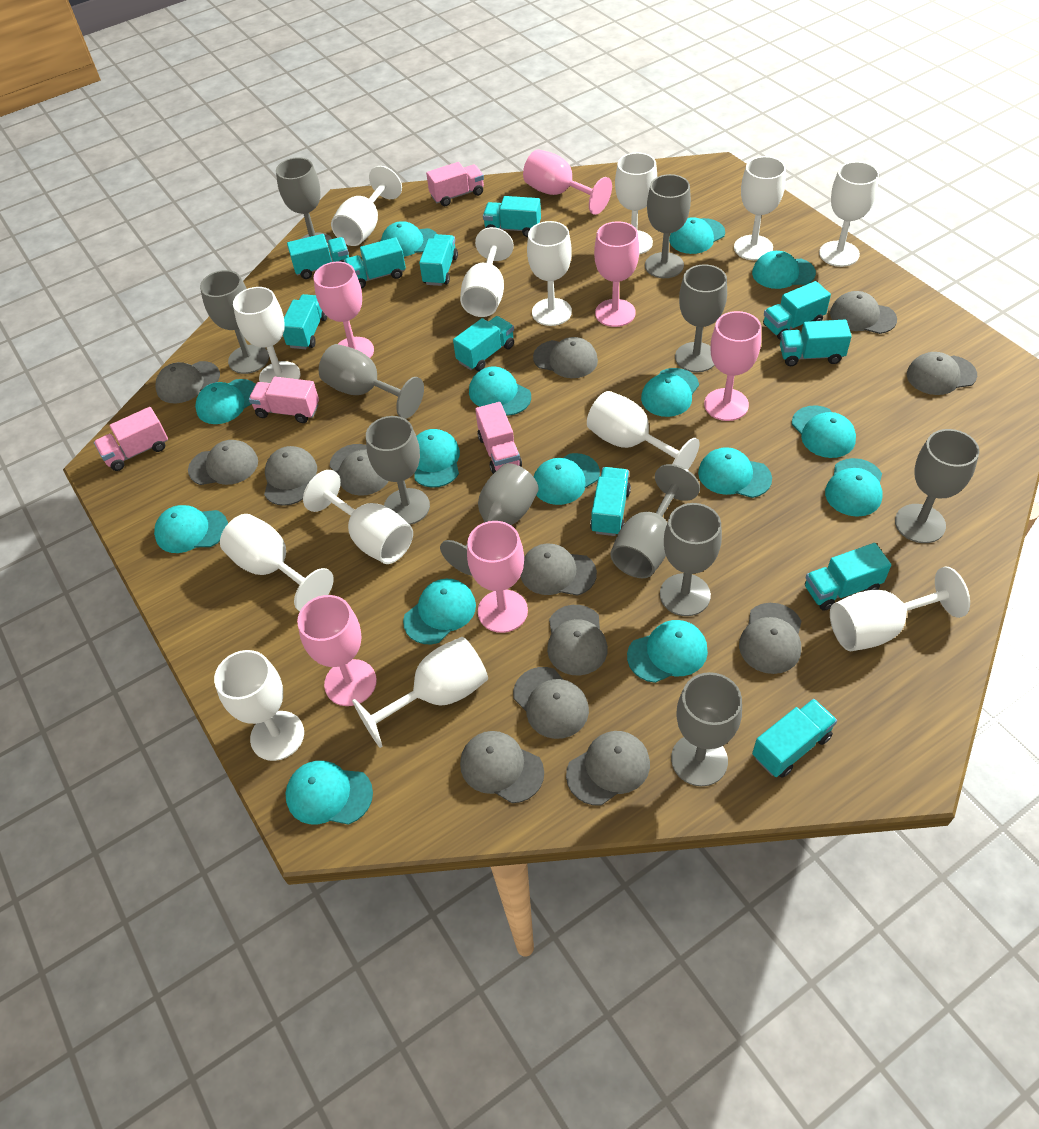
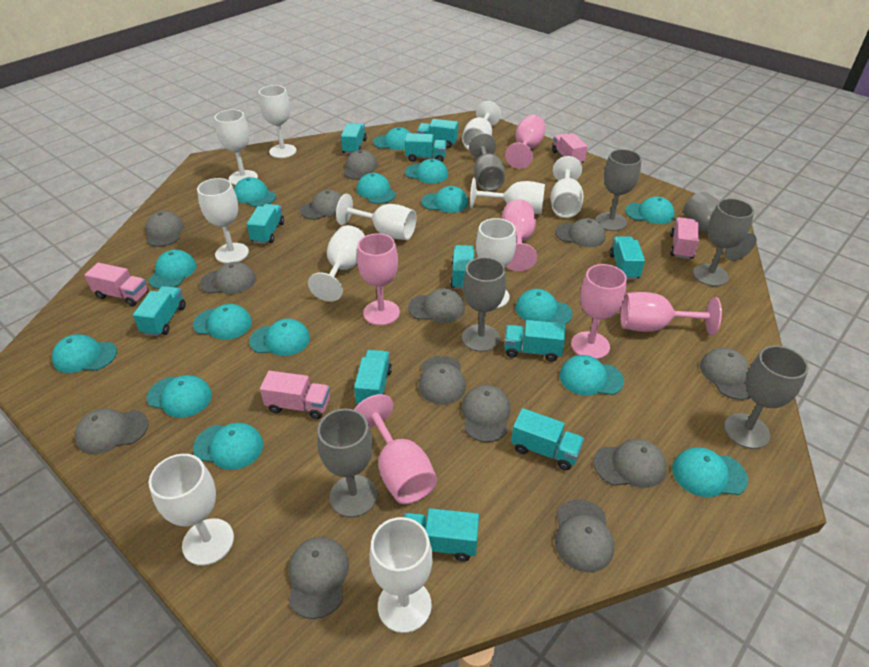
grey goblet: [200,270,269,374] [276,157,332,248] [319,344,424,419] [366,416,430,525] [440,463,539,576] [610,464,700,578] [645,174,691,278] [660,503,722,616] [671,672,742,786] [675,264,727,372] [895,429,979,543] = 11 -> [317,409,377,517] [462,257,506,352] [469,133,505,191] [595,149,642,231] [683,192,757,261] [693,198,754,286] [724,346,809,449] = 7
white goblet: [214,650,304,761] [220,514,334,611] [233,287,301,383] [303,470,413,564] [331,166,402,246] [352,637,488,748] [460,227,514,317] [527,221,572,326] [587,391,700,470] [615,153,657,255] [734,156,786,260] [819,161,879,267] [830,567,970,651] = 13 -> [149,454,234,566] [197,178,249,263] [214,109,258,185] [259,85,296,158] [308,225,365,302] [336,194,417,240] [369,517,433,633] [462,101,501,150] [470,177,545,214] [476,218,516,308] [551,156,584,218] = 11

